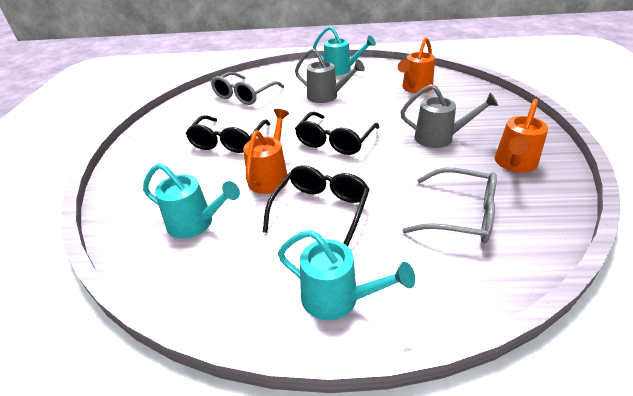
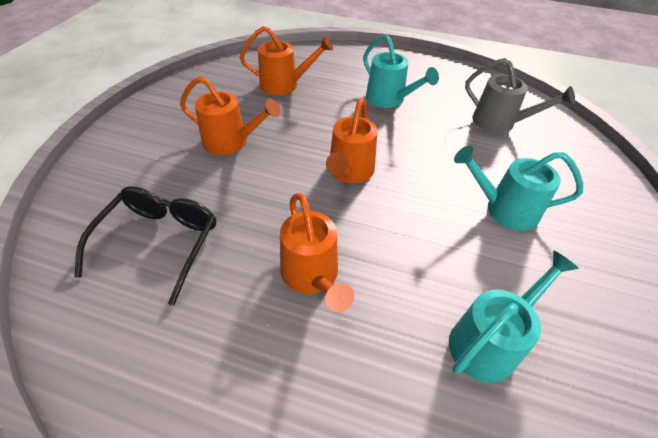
black glasses: [185,115,270,153] [263,165,370,246] [295,112,380,155] = 3 -> [74,186,216,306] = 1
grey glasses: [211,72,284,105] [402,168,497,243] = 2 -> none = 0
grey watering can: [295,49,365,103] [401,84,498,148] = 2 -> [465,58,575,133] = 1
orange watering can: [243,109,289,194] [398,37,435,93] [495,99,548,173] = 3 -> [180,76,281,155] [240,26,333,95] [280,193,354,312] [326,98,378,183] = 4

